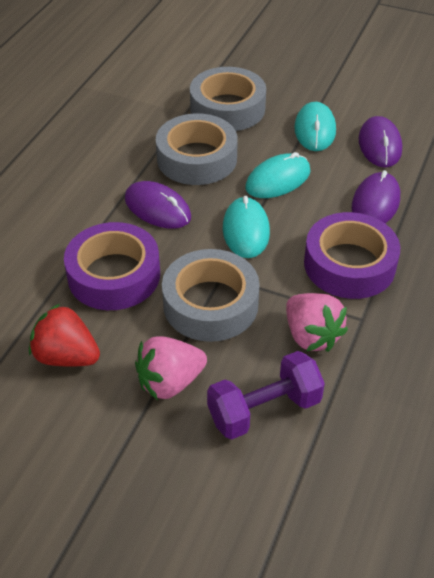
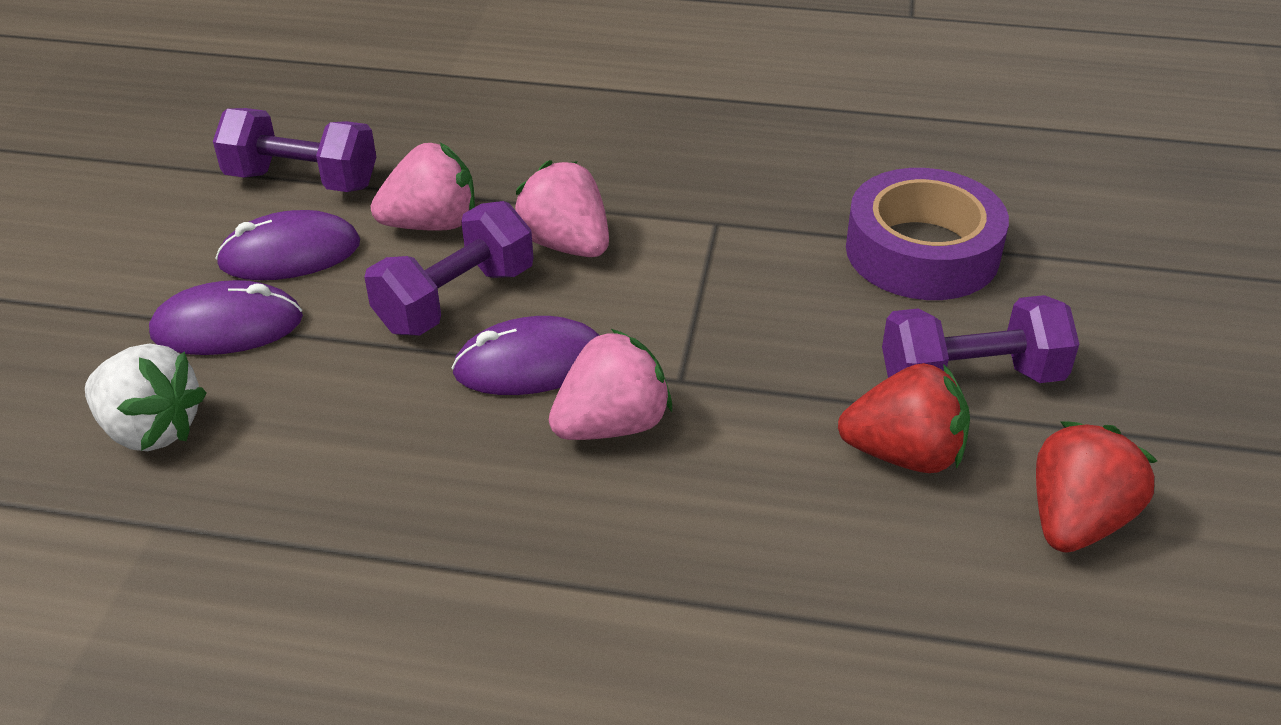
grey tape: [156,113,238,185] [162,249,260,342] [190,67,266,131] = 3 -> none = 0
pink strawberry: [135,336,207,400] [286,293,348,352] = 2 -> [371,142,475,231] [515,160,609,257] [549,329,672,440] = 3
purple dumbbell: [207,351,325,439] = 1 -> [213,108,376,192] [364,201,533,336] [882,295,1079,383] = 3
purple tape: [64,222,160,310] [304,212,400,299] = 2 -> [846,168,1009,300] = 1
red strawberry: [29,304,100,367] = 1 -> [838,363,970,473] [1036,421,1157,552] = 2
turquoise mouse: [223,196,270,258] [245,152,311,198] [294,102,336,151] = 3 -> none = 0
white strawberry: none = 0 -> [85,343,207,451] = 1

